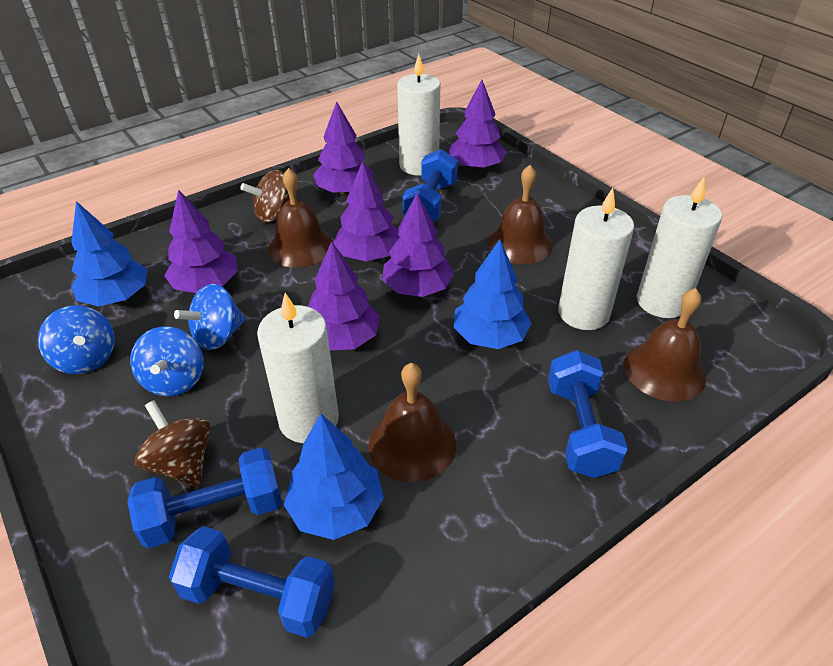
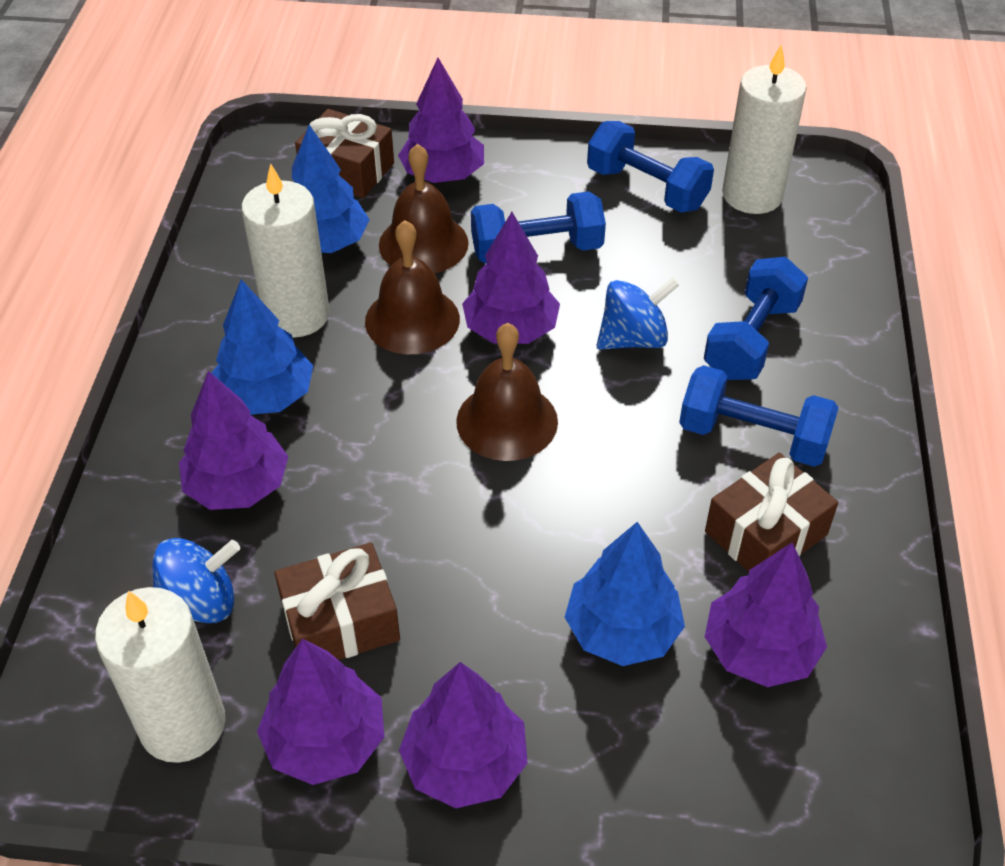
blue spinning top: [38,305,115,374] [130,326,203,396] [174,284,246,350] = 3 -> [152,538,240,623] [596,277,679,350] = 2
brown bell: [268,168,333,268] [369,363,456,482] [487,165,553,264] [624,288,706,401] = 4 -> [365,220,460,354] [379,144,469,274] [456,323,558,461] = 3
brown gift: none = 0 -> [274,543,400,660] [295,109,394,198] [705,453,838,572] = 3
brown spinning top: [135,400,210,487] [240,170,290,223] = 2 -> none = 0
white candle: [257,293,339,443] [397,54,441,176] [558,188,634,330] [637,178,722,318] = 4 -> [95,587,225,763] [241,163,330,338] [722,45,807,214] = 3

